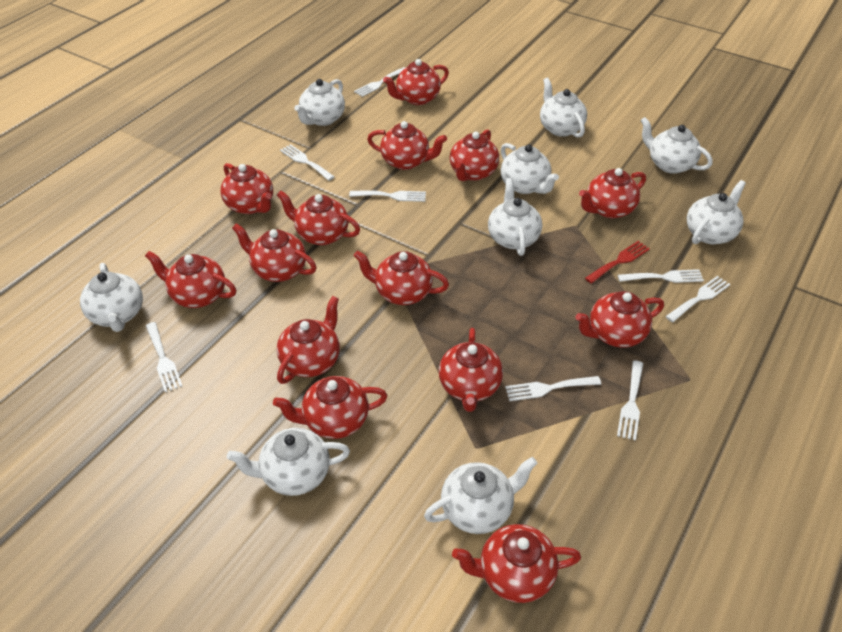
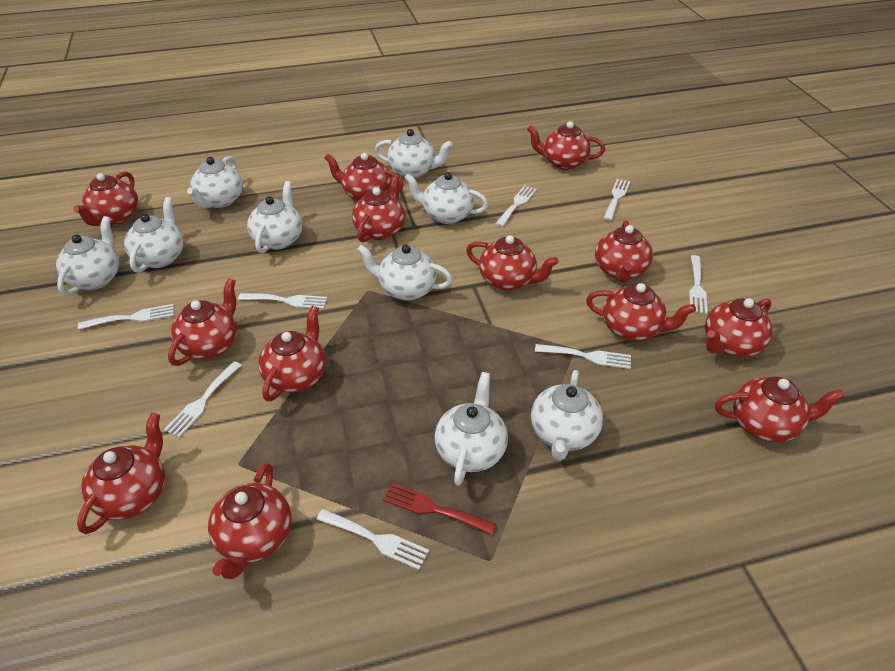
red teapot: [145,251,236,308] [221,163,273,214] [232,223,317,282] [273,376,387,439] [277,190,360,245] [277,296,340,384] [354,251,449,305] [367,121,447,170] [383,59,449,105] [439,328,503,412] [450,129,499,181] [452,524,581,603] [576,291,664,348] [579,168,646,218] = 14 -> [73,172,138,226] [77,413,165,534] [168,278,238,366] [208,463,292,579] [258,306,326,401] [324,153,404,201] [352,174,405,242] [466,235,559,291] [527,121,605,170] [586,283,696,341] [595,220,653,283] [705,298,773,357] [715,377,845,443] = 13

